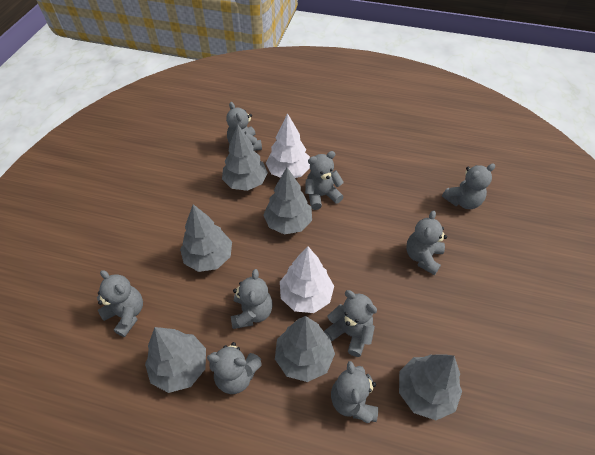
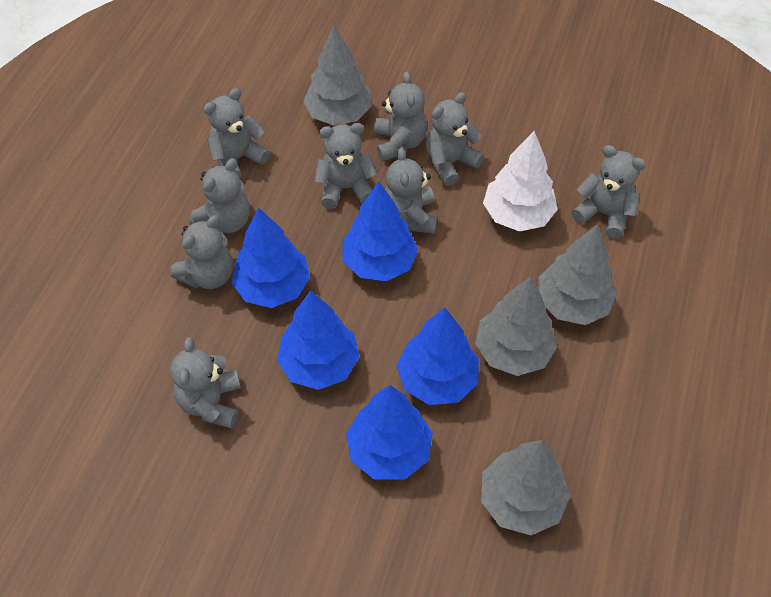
blue tree: none = 0 -> [232,208,310,308] [277,290,360,390] [342,181,418,281] [346,385,433,480] [397,307,479,405] = 5
grey tree: [145,327,206,393] [180,204,232,272] [222,124,268,191] [263,167,312,235] [275,316,335,382] [399,354,462,420] = 6 -> [303,25,372,126] [475,276,557,376] [481,440,570,535] [538,225,617,325] = 4
white tree: [266,113,310,178] [280,246,334,313] = 2 -> [483,131,558,232] = 1

